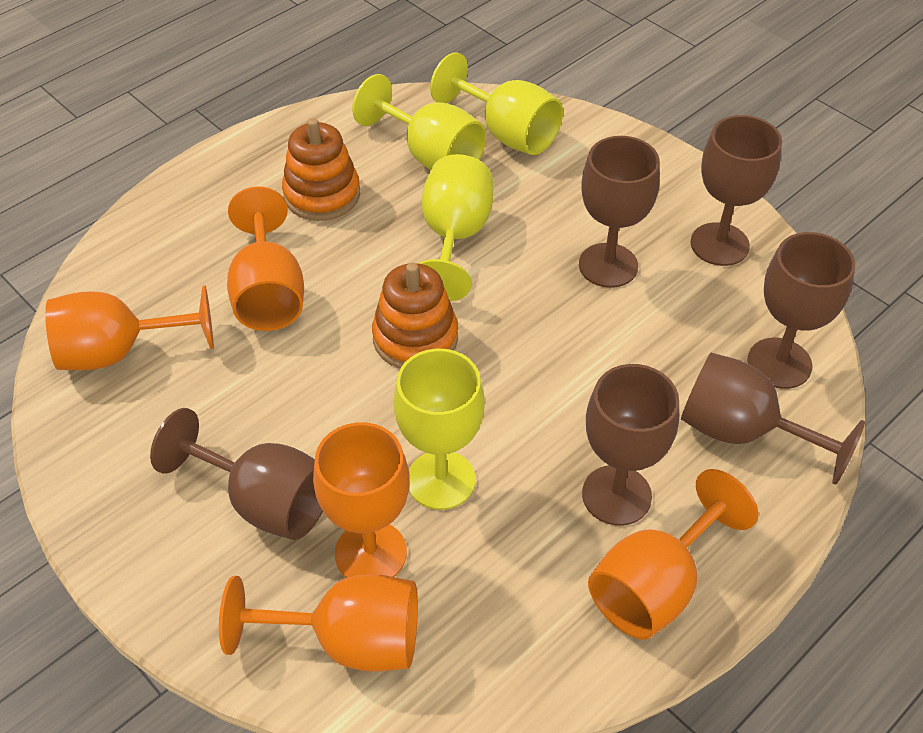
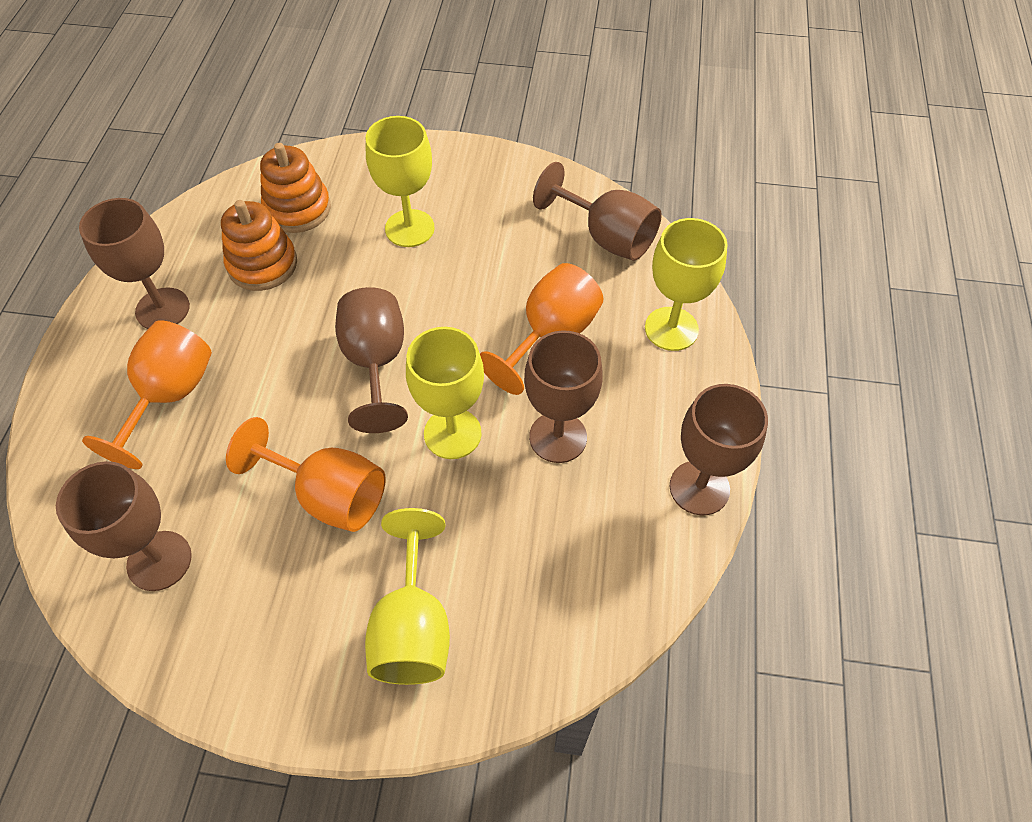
orange goblet: [45,286,214,370] [219,574,418,671] [227,187,304,331] [313,422,410,578] [588,469,758,639] = 5 -> [82,320,212,469] [226,417,386,532] [480,263,603,395] = 3

